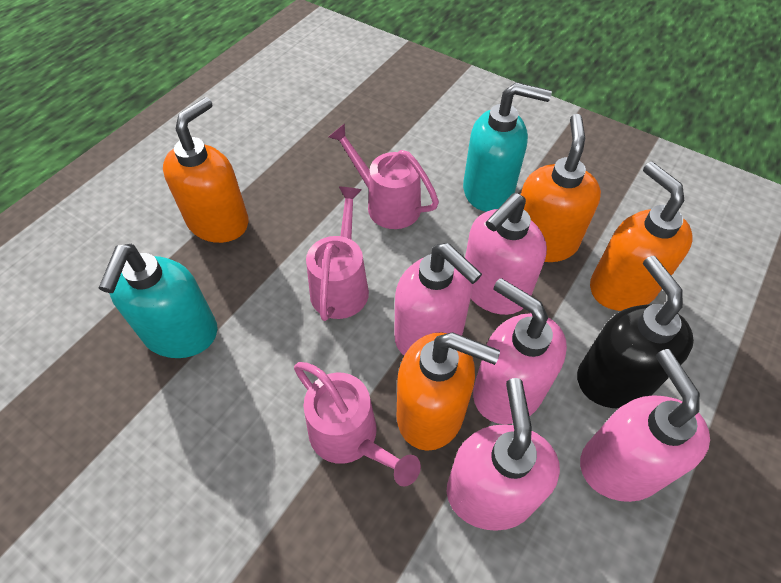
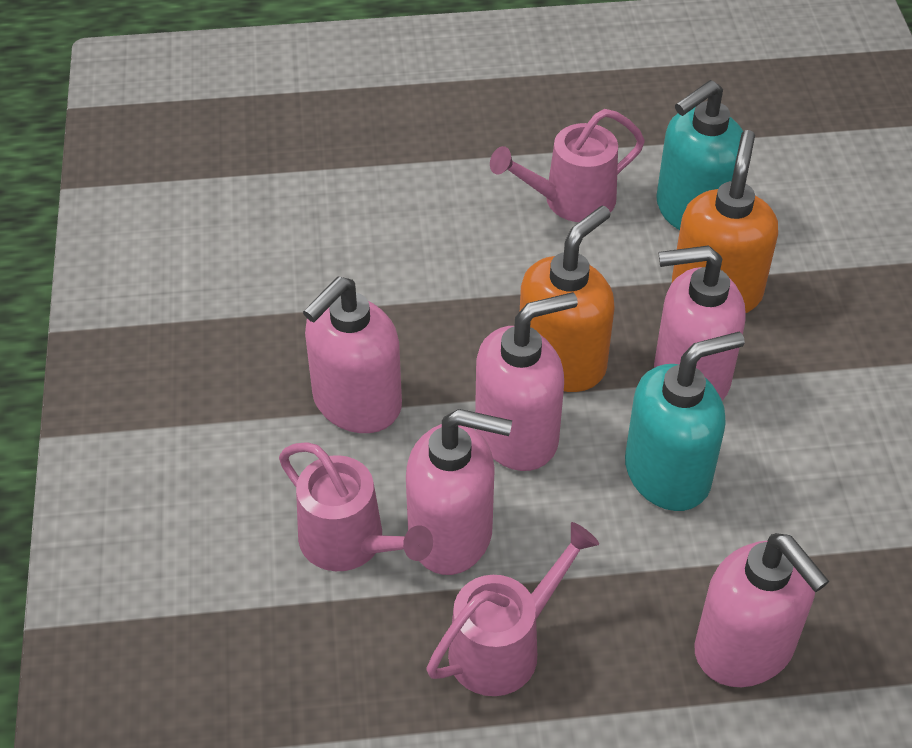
black soap dispenser: [577,256,694,408] = 1 -> none = 0
orange soap dispenser: [163,97,249,243] [397,332,500,451] [521,114,601,262] [590,162,693,311] = 4 -> [520,206,615,392] [672,130,778,313] = 2

